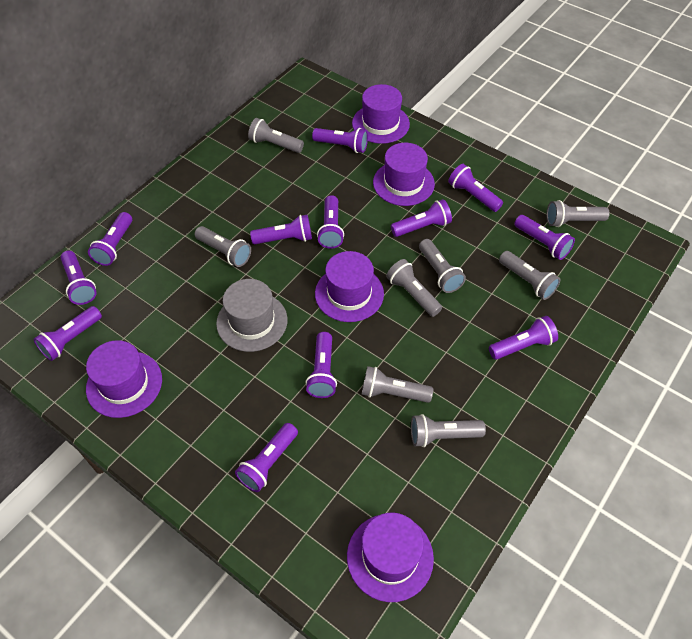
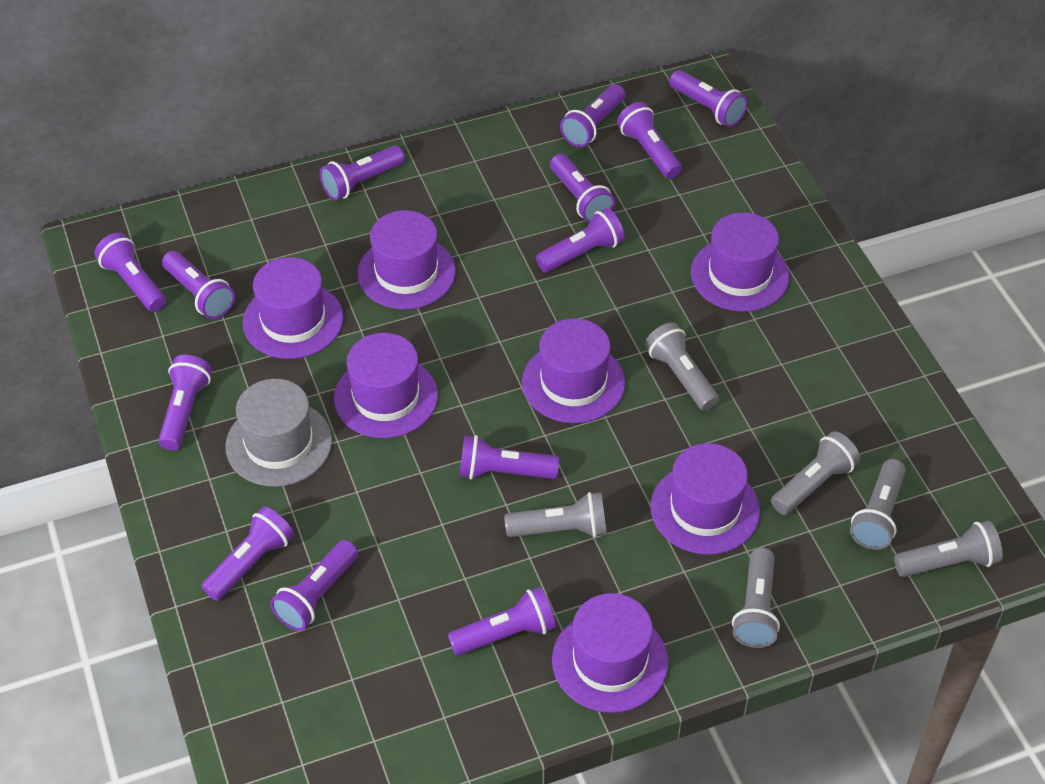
grey flashlight: [195,226,251,267] [248,118,304,153] [361,366,433,403] [386,259,442,317] [411,414,486,447] [419,239,466,293] [499,251,560,300] [546,200,610,227] = 8 -> [504,492,607,537] [645,322,719,411] [732,548,780,648] [771,431,860,515] [850,459,906,550] [894,521,1003,577] = 6
purple flashlight: [33,306,102,361] [60,251,97,305] [88,212,132,266] [235,423,298,492] [250,215,312,244] [306,332,337,398] [312,128,368,153] [317,195,344,249] [391,199,452,237] [448,164,503,212] [489,316,558,360] [514,215,575,260] = 12 -> [94,232,166,312] [158,355,212,450] [162,251,235,319] [202,507,294,601] [270,540,358,631] [319,146,405,201] [448,587,556,656] [459,435,559,479] [536,208,625,272] [550,154,615,223] [560,84,625,147] [617,102,682,179] [669,70,747,127] = 13
purple hat: [86,340,162,418] [315,251,384,322] [347,513,434,602] [352,84,410,144] [373,143,435,206] = 5 -> [243,257,343,359] [334,333,438,438] [357,210,456,309] [522,318,625,423] [552,593,668,713] [651,443,760,555] [691,212,789,312] = 7

